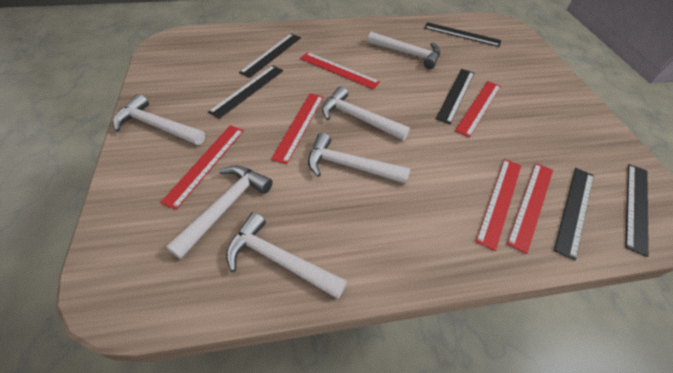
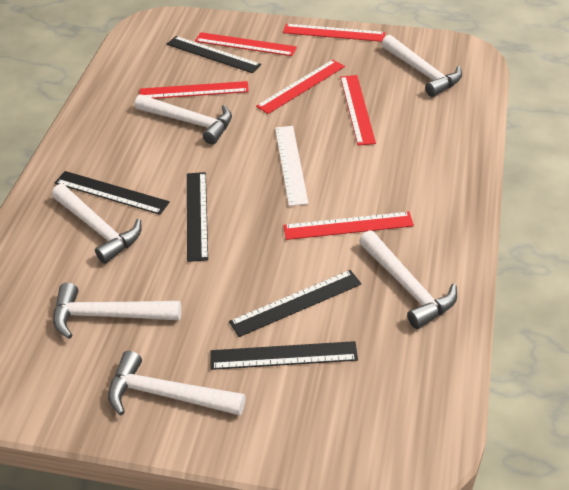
black ruler: [208,66,283,119] [239,34,301,78] [424,22,501,47] [436,69,474,124] [554,168,594,261] [625,164,649,257] = 6 -> [55,171,170,215] [167,36,261,73] [187,172,208,262] [210,341,358,370] [229,270,361,337] = 5
white ruler: none = 0 -> [275,126,309,206] = 1

